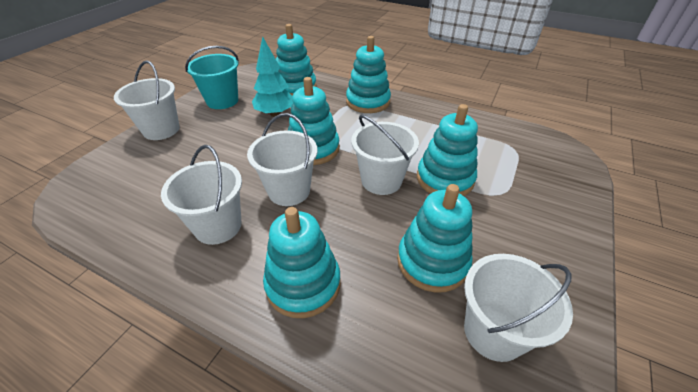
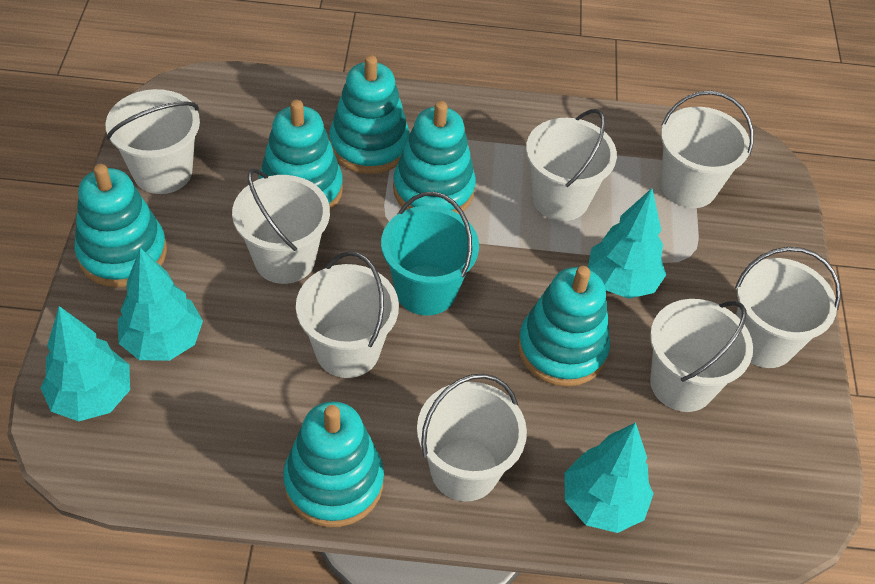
turquoise tree: [252,37,293,117] = 1 -> [41,306,130,421] [118,248,203,361] [564,423,654,533] [588,188,666,299] = 4
white bucket: [114,60,180,140] [161,145,242,245] [247,113,318,206] [351,115,419,195] [464,254,573,362] = 5 -> [106,89,200,194] [232,169,330,284] [296,251,399,378] [417,374,527,501] [526,109,617,221] [650,299,753,412] [661,91,754,208] [735,247,841,368] = 8

